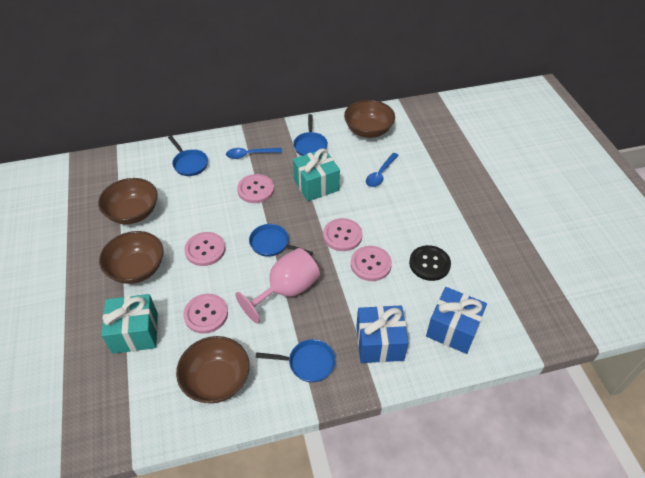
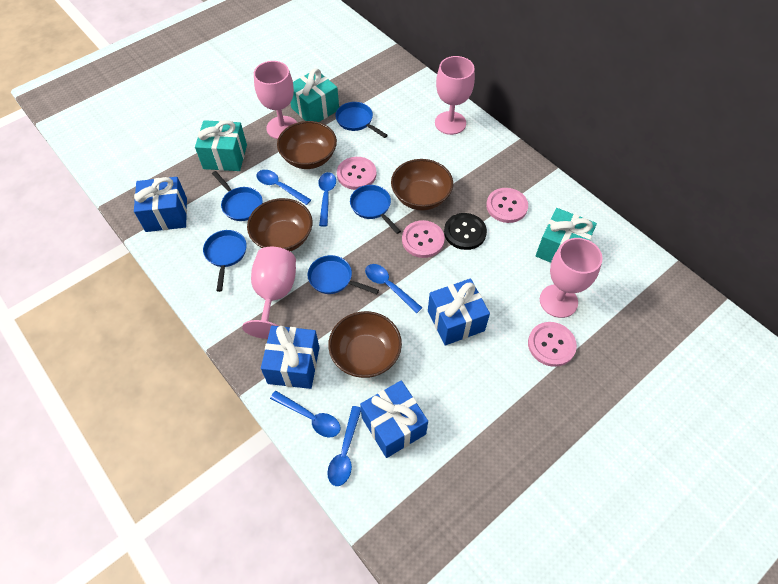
blue gift: [356,306,409,363] [426,287,487,354] = 2 -> [134,177,187,232] [261,326,320,389] [360,380,428,458] [428,279,490,346] = 4
blue pan: [168,136,208,176] [249,224,313,257] [256,339,336,382] [293,114,328,156] = 4 -> [203,230,247,292] [212,171,263,221] [308,255,379,294] [335,102,388,138] [350,185,401,234] = 5
blue spoon: [226,148,282,159] [366,153,399,187] = 2 -> [256,170,311,205] [270,391,340,438] [318,172,336,227] [327,406,361,486] [365,264,422,313] = 5
pink button: [183,294,228,334] [184,232,225,266] [237,174,274,203] [323,218,362,251] [351,246,392,281] = 5 -> [337,157,377,190] [402,220,445,258] [486,188,528,223] [528,322,577,367] = 4
pink goblet: [235,248,320,324] = 1 -> [242,247,296,339] [254,61,297,139] [435,56,475,135] [540,238,603,318] = 4
turquoise gift: [102,294,158,354] [293,148,340,201] = 2 -> [195,120,247,171] [291,68,339,122] [536,208,597,263] = 3

